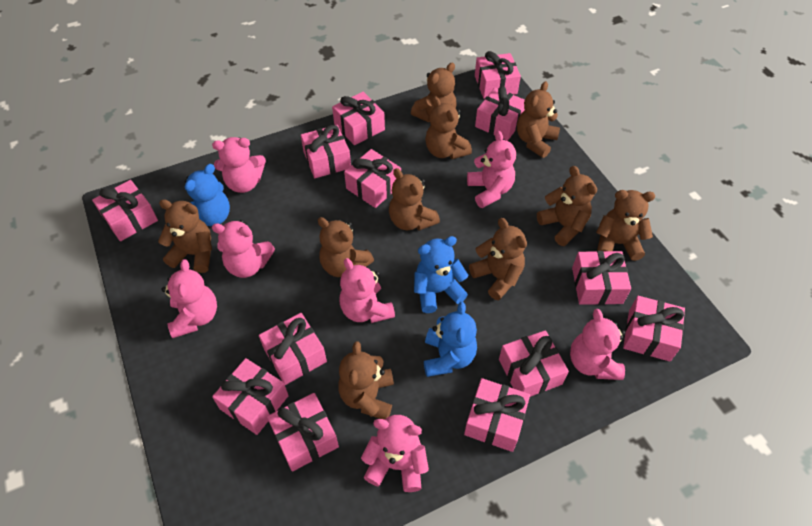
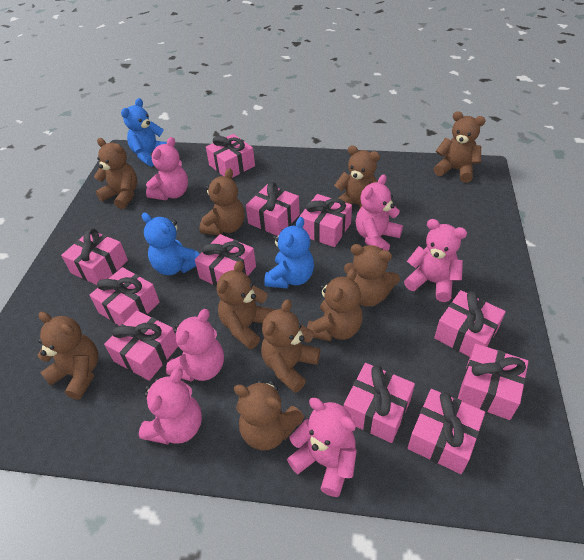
pink gift: [92,180,158,241] [212,358,289,435] [259,313,327,385] [267,393,339,472] [301,125,351,178] [332,92,385,145] [344,149,401,208] [464,378,530,452] [475,51,521,99] [475,86,525,141] [499,330,569,397] [572,251,631,305] [623,296,685,362] = 13 -> [61,228,128,285] [89,267,160,326] [104,310,178,381] [195,234,256,287] [206,134,255,178] [246,182,300,236] [299,194,352,247] [344,363,415,443] [408,389,485,474] [434,290,506,357] [458,344,528,420] = 11
pink teddy bear: [161,259,217,338] [212,137,266,193] [212,220,275,278] [339,258,395,323] [361,415,429,492] [467,131,516,208] [570,309,625,380] = 7 -> [139,368,202,445] [146,137,188,200] [166,309,224,382] [287,398,357,497] [356,174,403,251] [404,219,467,302] = 6

